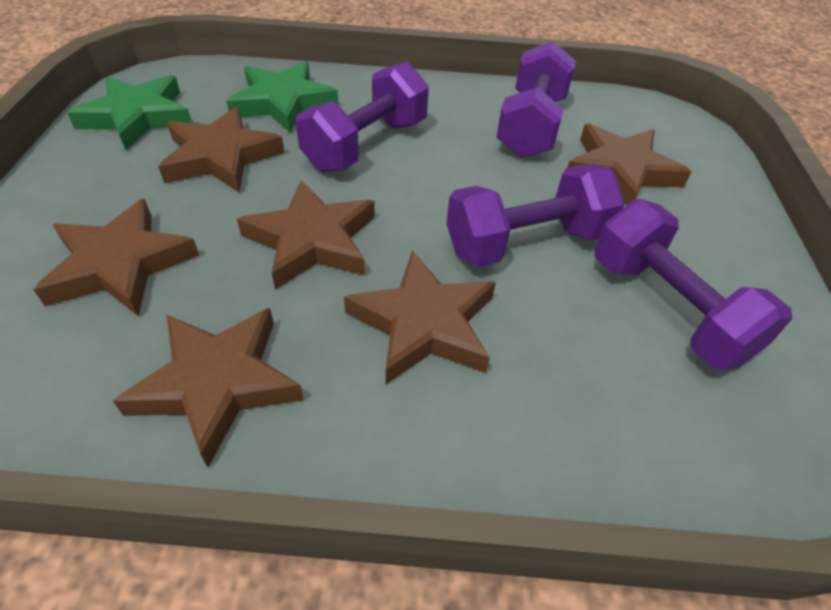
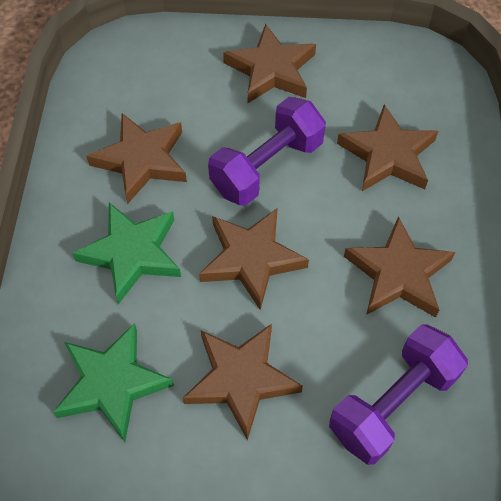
purple dumbbell: [295,62,429,172] [447,164,625,267] [496,41,576,158] [595,199,793,370] = 4 -> [208,97,326,206] [329,324,468,465] = 2

